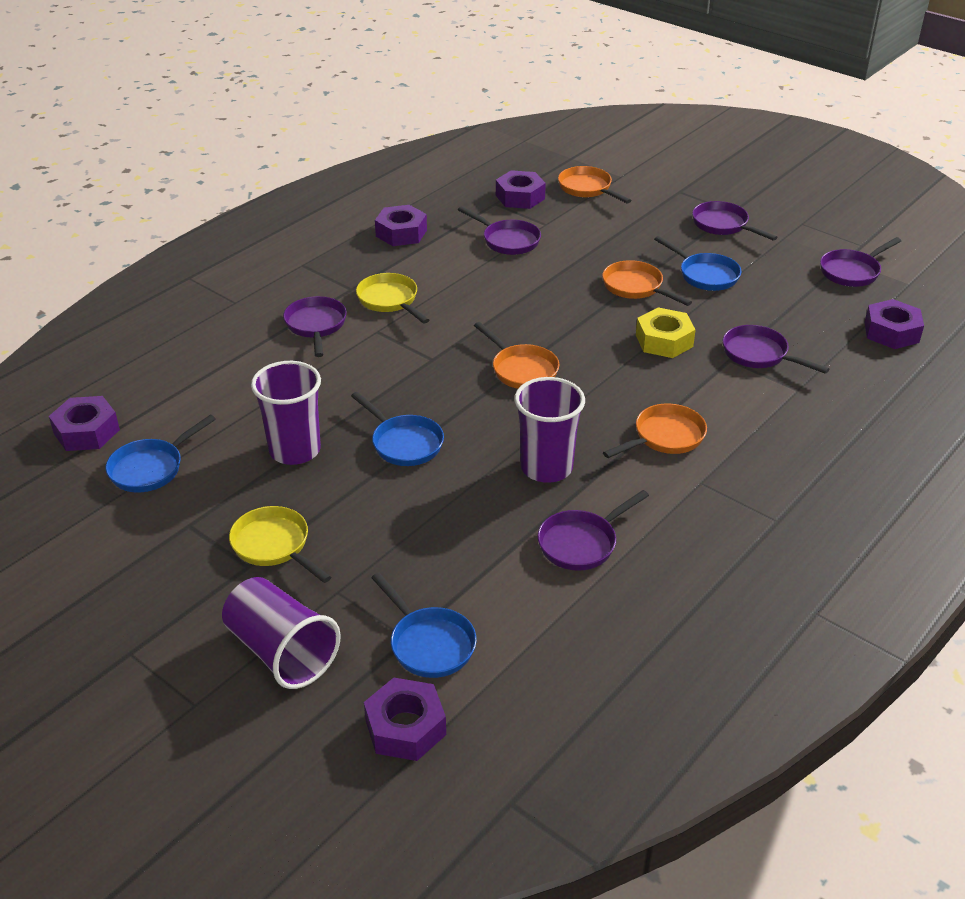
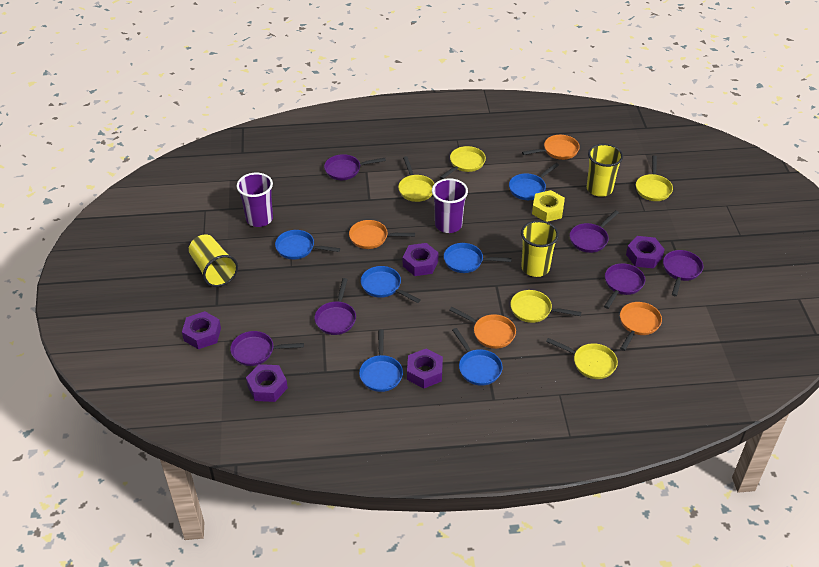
blue pan: [106,415,216,493] [351,392,444,466] [371,573,477,678] [654,236,741,291] = 4 -> [275,230,340,259] [359,330,403,392] [361,266,420,303] [444,243,512,273] [452,328,503,386] [509,163,559,200] = 6
purple cup: [222,577,341,689] [251,361,321,465] [514,377,585,483] = 3 -> [236,173,273,227] [432,178,468,233] = 2
yellow cup: none = 0 -> [189,234,238,287] [521,220,559,277] [587,143,623,197] = 3
yellow pan: [229,506,331,583] [356,273,429,324] = 2 -> [398,156,434,202] [440,146,486,179] [510,290,581,323] [546,338,618,379] [636,155,673,201] = 5

